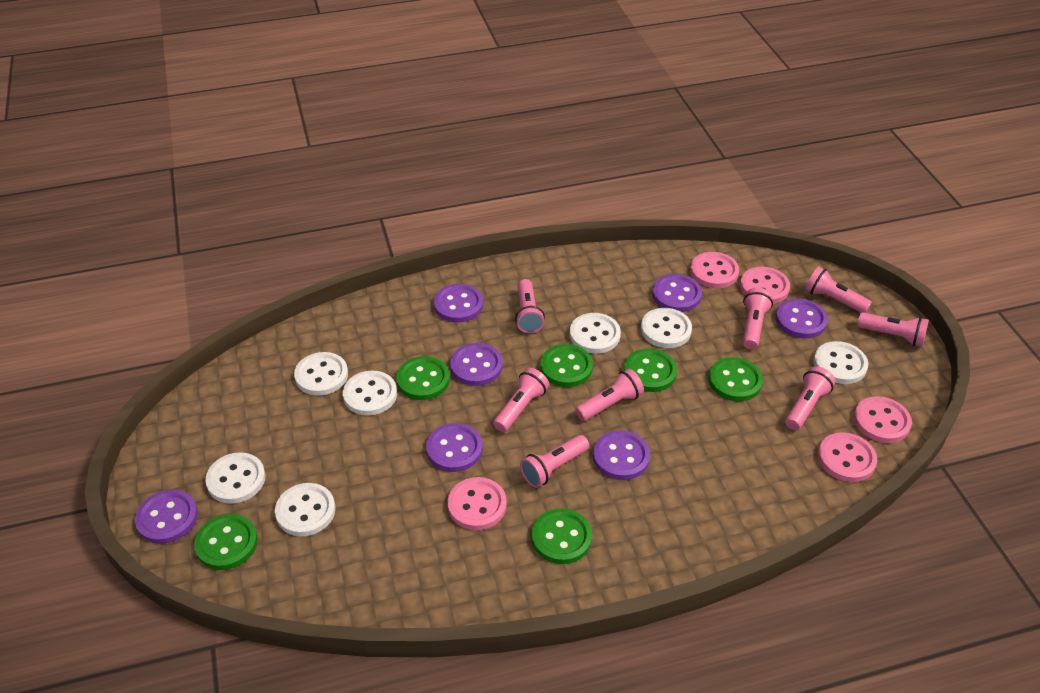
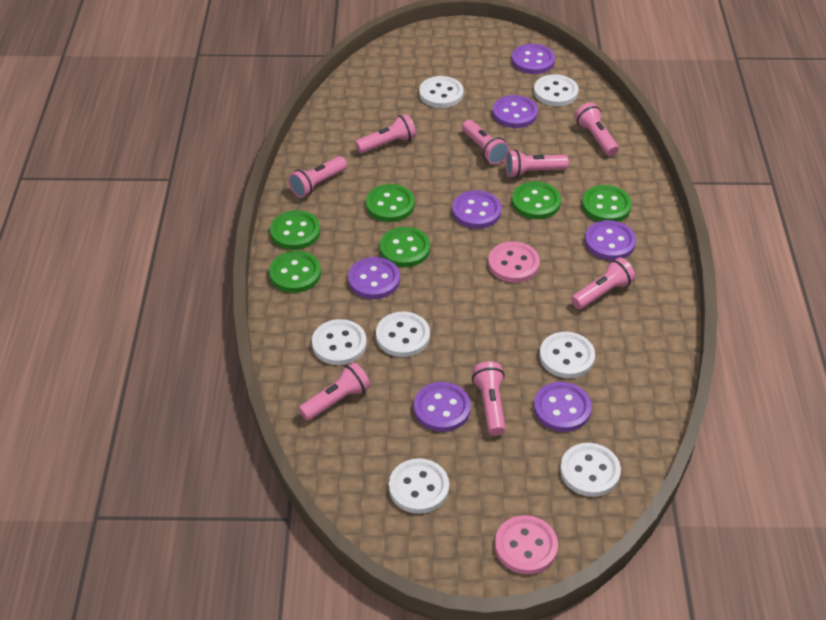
pink button: [448,477,507,530] [690,252,739,288] [740,267,790,304] [818,432,877,482] [854,396,912,443] = 5 -> [488,241,540,283] [495,515,558,574] = 2

